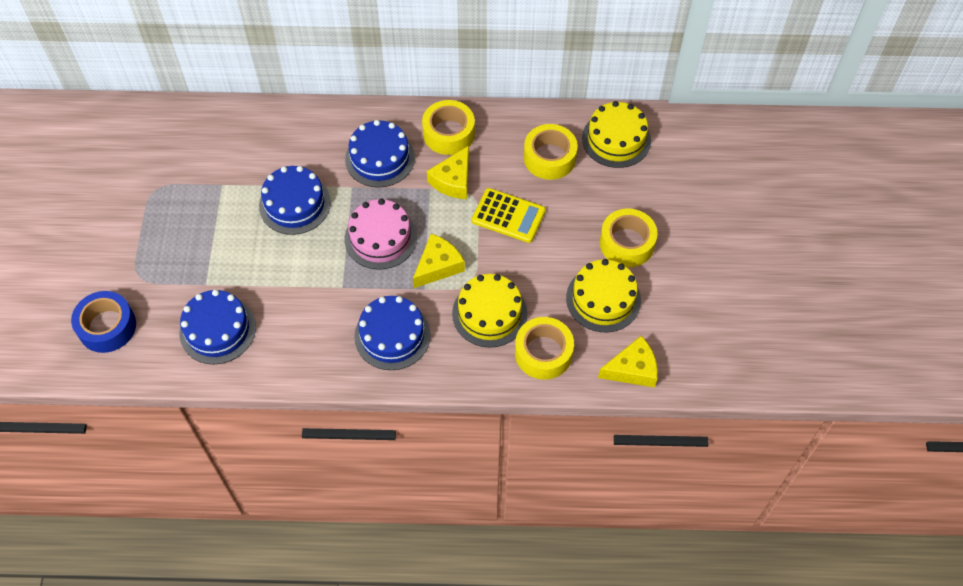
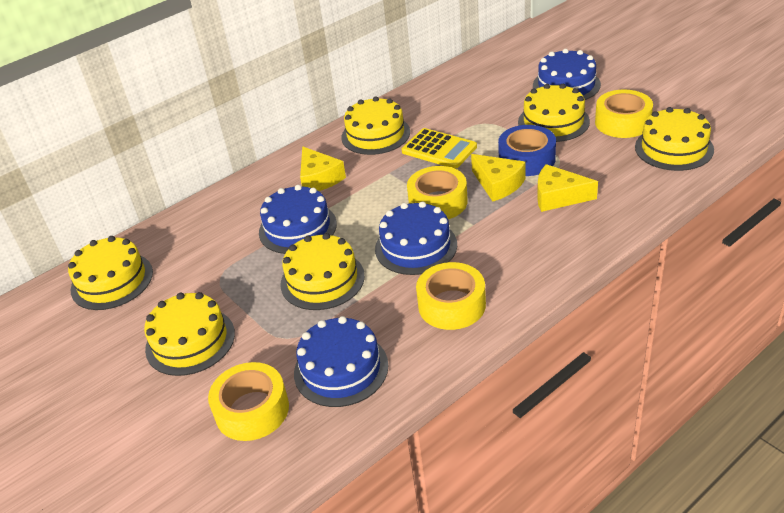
pink cake: [344,199,417,270] = 1 -> none = 0
yellow cake: [452,274,527,348] [566,259,641,332] [582,101,651,168] = 3 -> [68,236,153,310] [144,292,235,376] [280,233,365,310] [341,97,410,155] [518,84,590,142] [635,107,714,171] = 6

